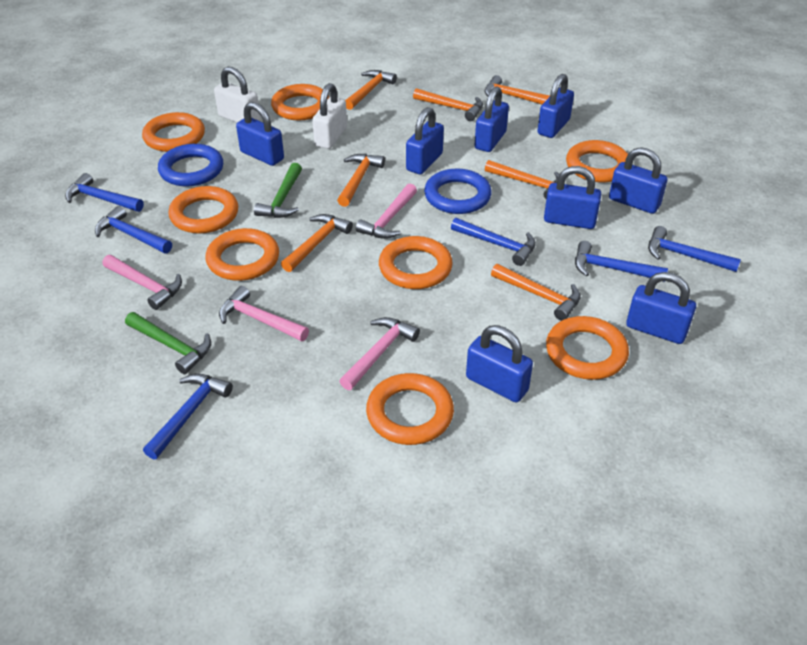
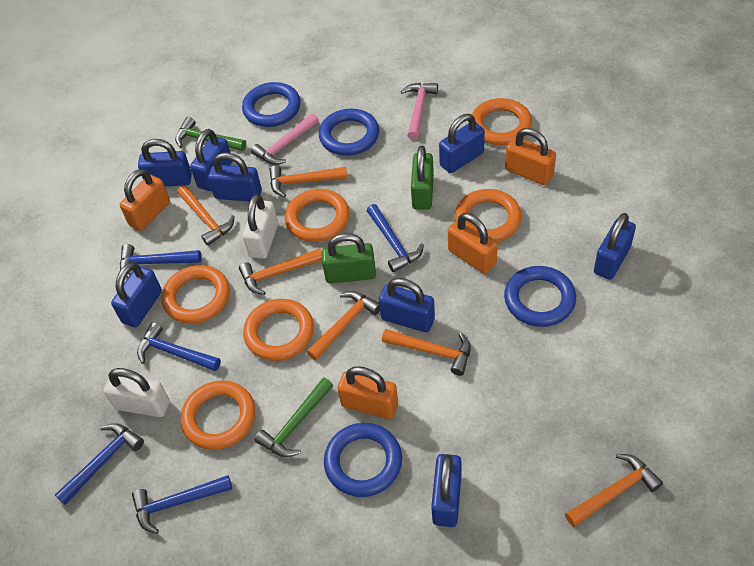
blue hammer: [65,173,144,212] [95,206,172,253] [143,374,233,459] [451,218,536,266] [575,241,668,282] [648,226,741,272] = 6 -> [55,423,144,505] [120,244,202,278] [132,475,232,534] [137,322,221,371] [367,204,424,272] = 5
blue ring: [158,144,223,186] [424,168,492,214] = 2 -> [242,82,301,127] [319,109,379,156] [324,423,402,497] [504,266,576,327] = 4
green padlock: none = 0 -> [321,233,376,283] [411,145,434,210] = 2
orange hammer: [281,214,353,272] [337,154,385,207] [345,70,397,110] [413,88,483,121] [484,75,550,104] [485,160,560,199] [491,264,581,321] = 7 -> [177,185,234,246] [239,248,322,295] [269,165,347,197] [307,291,380,361] [382,329,471,376] [565,454,663,527] = 6
orange padlock: none = 0 -> [120,169,170,231] [337,366,398,419] [448,213,498,274] [505,128,556,185] = 4
orange ring: [142,112,205,152] [168,186,238,234] [206,228,279,281] [271,84,329,120] [366,373,454,445] [379,236,453,289] [546,316,629,380] [566,140,628,182] = 8 -> [162,265,230,324] [181,381,255,450] [243,299,314,361] [285,189,350,242] [455,189,522,242] [472,98,532,145] = 6
pink hammer: [103,255,182,310] [219,286,309,342] [339,317,420,390] [356,184,417,239] = 4 -> [251,113,319,165] [401,83,438,140] = 2

